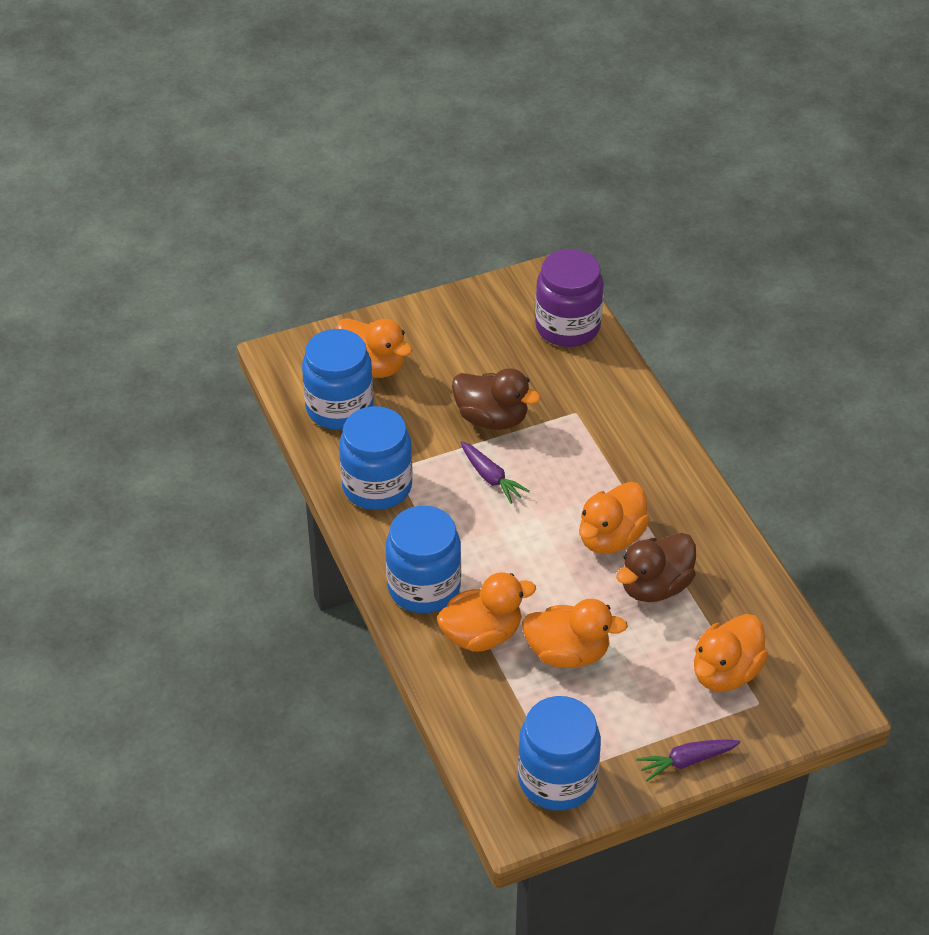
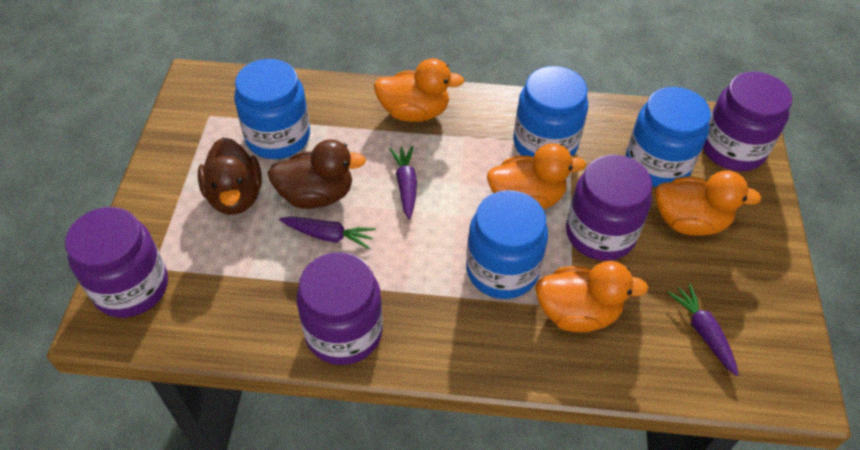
orange duck: [335,318,412,378] [437,572,536,652] [522,599,628,668] [579,482,650,554] [694,614,768,692] = 5 -> [374,58,465,122] [487,143,586,209] [535,261,648,332] [655,170,762,236] = 4
purple carrot: [460,441,530,504] [636,739,741,781] = 2 -> [279,216,376,249] [389,146,417,220] [668,284,739,376] = 3
purple jar: [535,249,604,347] = 1 -> [65,207,168,318] [297,252,383,365] [566,155,652,261] [703,71,792,172] = 4

